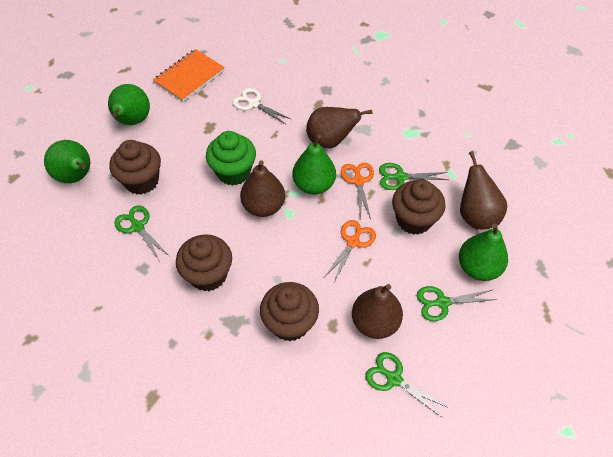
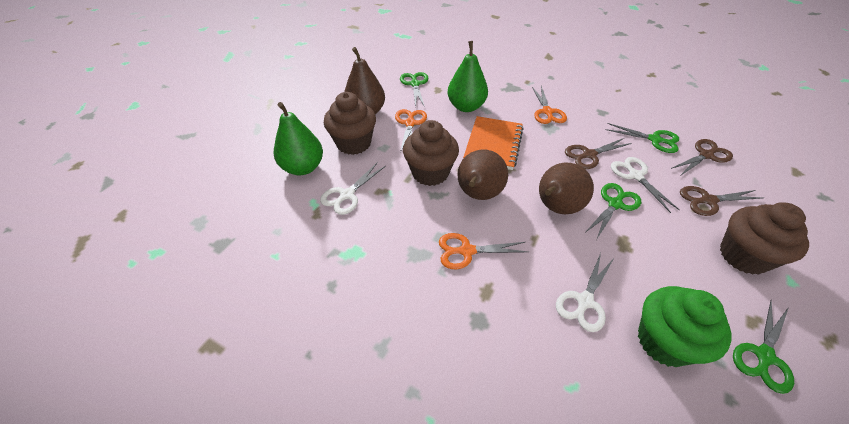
brown cupcake: [109,140,161,195] [176,234,232,291] [260,282,319,341] [392,179,446,235] = 4 -> [324,92,376,155] [403,120,459,186] [720,202,809,275] = 3
brown pear: [240,160,285,217] [306,107,372,148] [352,284,403,339] [460,151,507,230] = 4 -> [344,47,385,114] [458,150,508,200] [539,163,594,214] = 3
brown scissors: none = 0 -> [565,138,632,169] [671,139,733,176] [680,186,762,216] = 3
green pear: [44,140,90,183] [108,84,150,125] [292,135,336,195] [459,223,508,281] = 4 -> [274,102,323,175] [447,41,488,112] = 2
orange scissors: [324,220,376,282] [341,163,374,220] = 2 -> [395,109,427,152] [439,233,528,269] [532,86,567,124] = 3
white scissors: [233,88,291,124] = 1 -> [320,162,386,215] [556,253,615,332] [611,157,680,213] = 3

